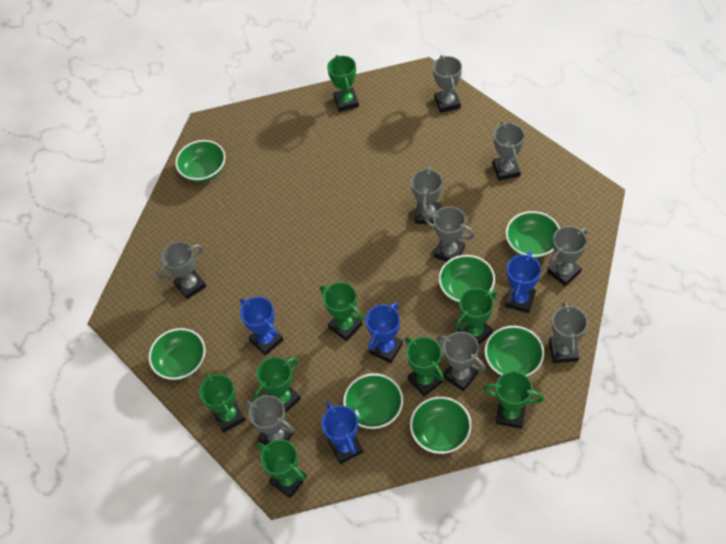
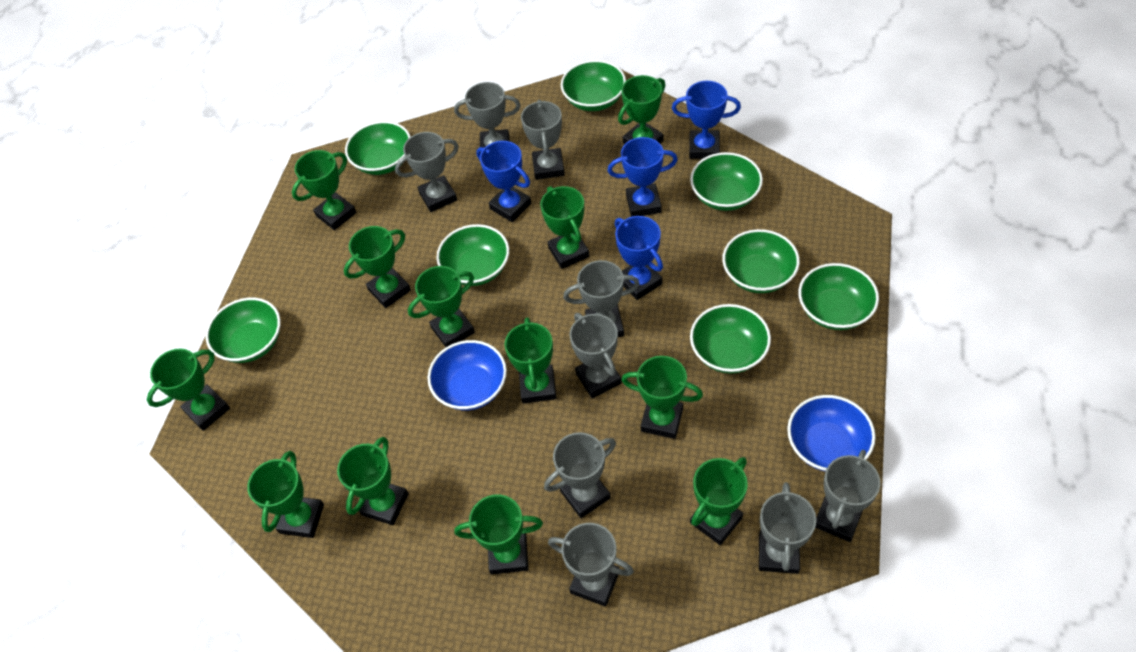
blue bowl: none = 0 -> [428,340,507,410] [787,395,876,472] = 2
green bowl: [149,328,205,380] [175,140,225,182] [343,373,403,429] [410,396,472,454] [439,255,495,303] [484,326,544,376] [506,211,560,258] = 7 -> [206,298,281,363] [345,121,411,175] [436,224,509,286] [561,60,626,111] [690,152,763,211] [690,304,771,374] [722,229,800,293] [798,263,879,330] = 8
green trophy: [199,372,246,433] [254,357,301,414] [257,439,307,498] [320,282,363,341] [327,55,359,112] [405,337,444,396] [455,288,497,345] [483,371,544,429] = 8 -> [147,348,230,431] [247,451,324,538] [292,150,357,230] [337,437,409,525] [344,226,411,308] [408,266,475,347] [454,494,543,574] [505,317,556,404] [540,186,589,269] [618,75,665,144] [622,356,703,439] [690,457,748,545] = 12

